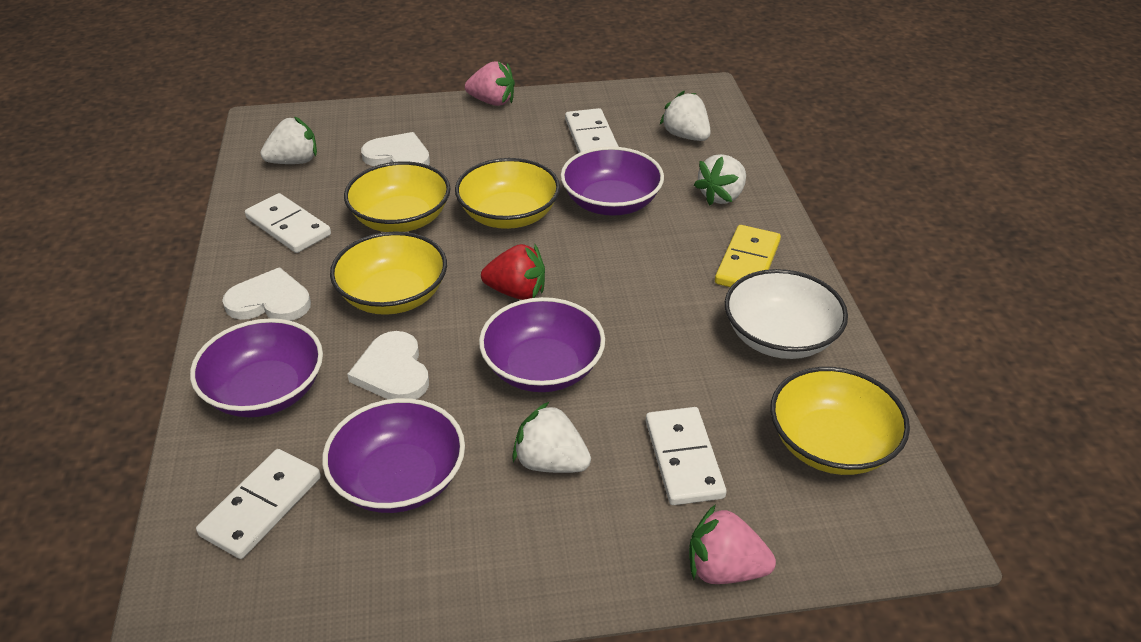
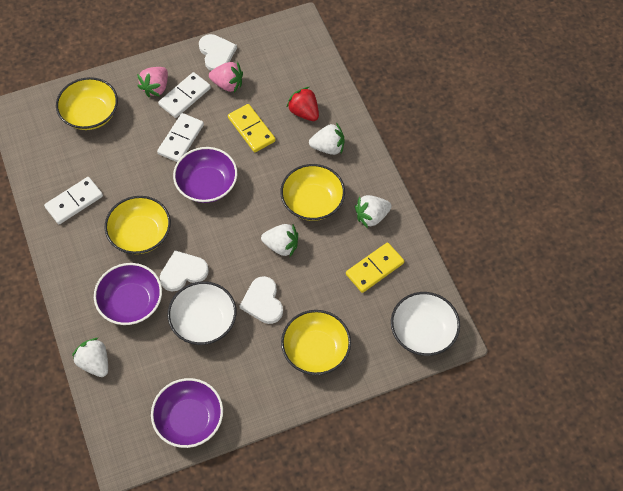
purple bowl: [190,318,323,417] [322,398,465,513] [479,297,605,392] [561,147,664,216] = 4 -> [94,263,162,325] [151,378,223,448] [173,147,237,203] = 3
white bowl: [725,269,848,359] = 1 -> [168,281,237,345] [391,292,460,356] = 2
white domino: [196,449,321,559] [245,193,331,253] [565,108,619,153] [646,407,726,505] = 4 -> [44,177,103,224] [157,113,204,162] [158,72,211,118] = 3
yellow domino: [715,225,781,287] = 1 -> [228,104,276,152] [346,242,404,293] = 2

